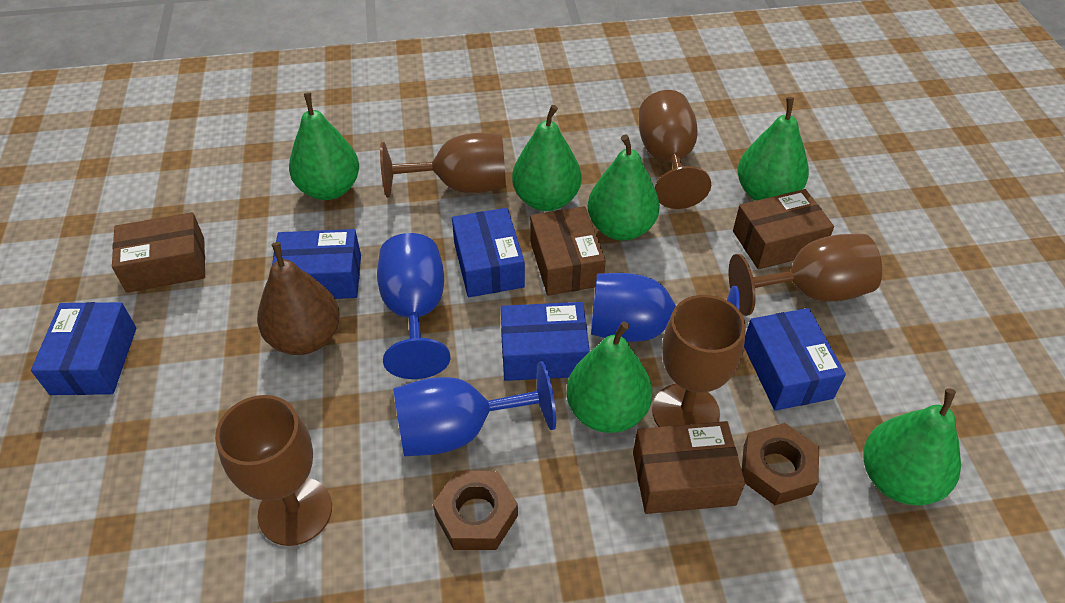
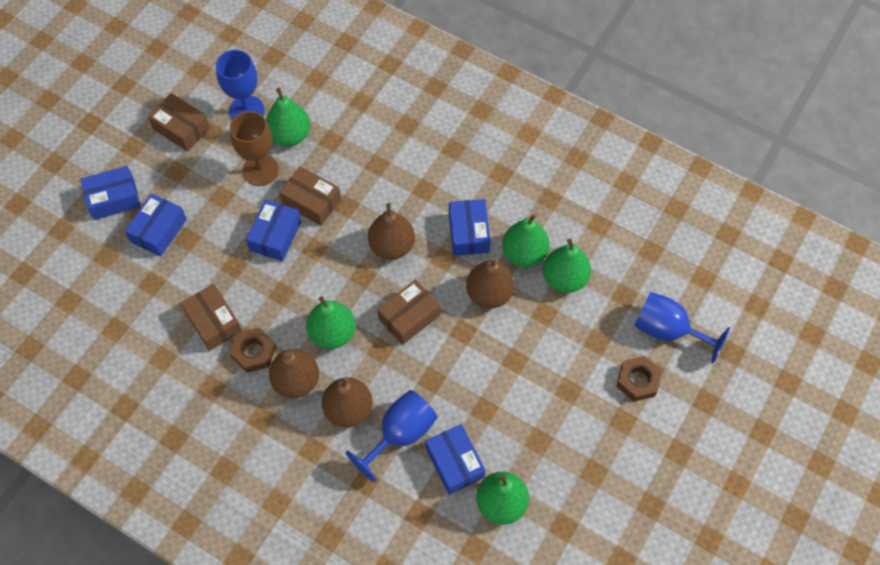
brown goblet: [215,395,332,546] [380,133,506,198] [639,90,711,209] [652,295,746,427] [729,234,882,316] = 5 -> [230,111,279,186] = 1
brown pear: [257,242,340,355] = 1 -> [269,349,319,398] [322,377,373,428] [368,203,415,260] [466,259,514,309] = 4
green pear: [289,92,359,200] [512,105,582,211] [566,321,652,433] [588,134,660,241] [737,97,809,201] [863,388,961,506] = 6 -> [266,88,310,146] [306,296,356,349] [476,471,529,525] [502,214,550,267] [543,239,591,293] = 5

